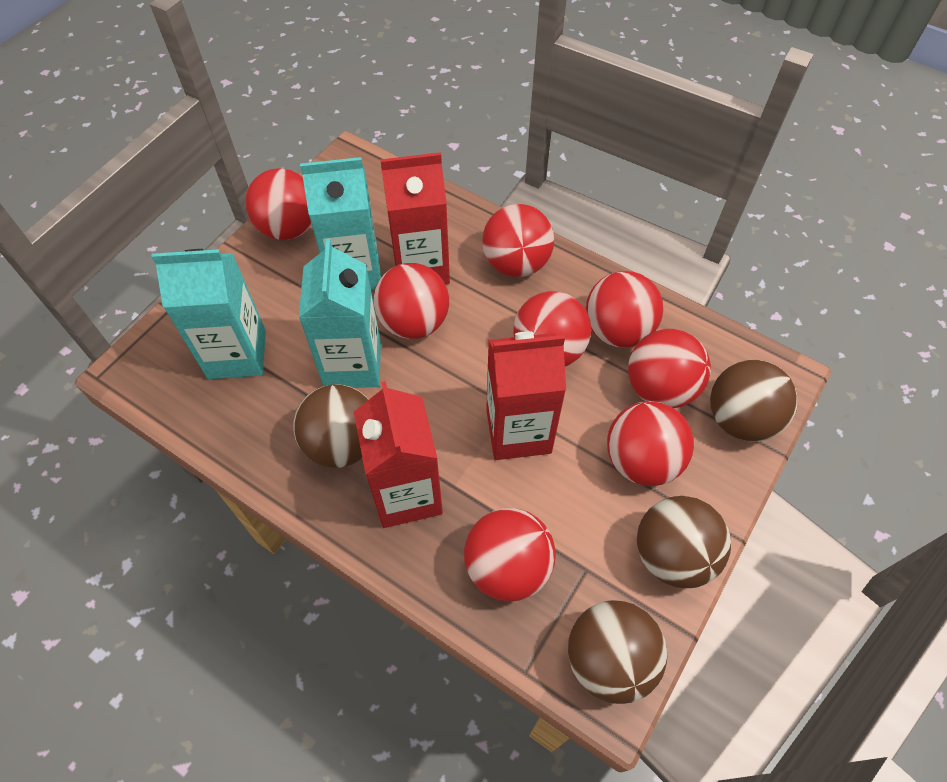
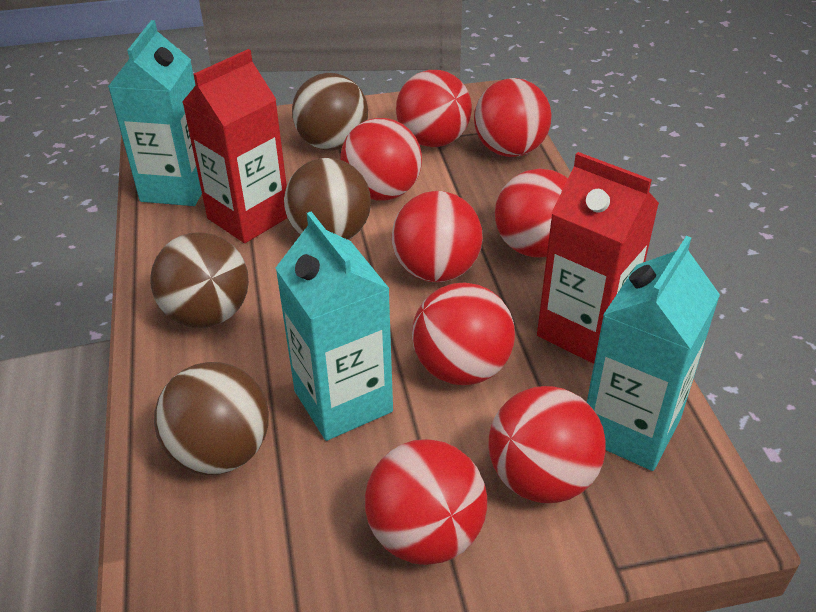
red carton: [354,381,443,528] [380,152,450,285] [486,331,566,460] = 3 -> [182,49,287,243] [537,152,659,364] = 2

